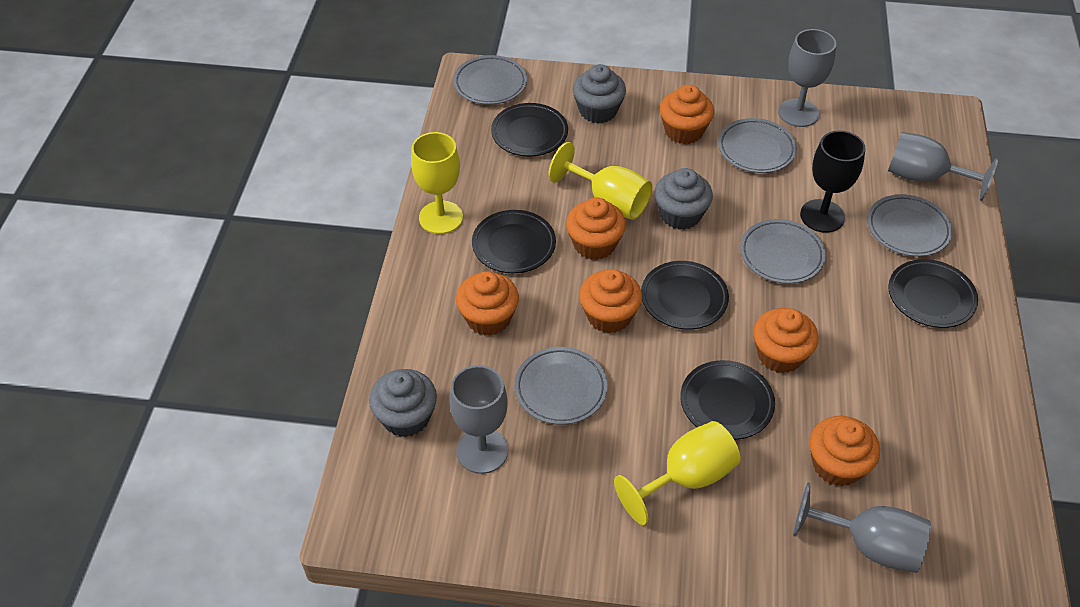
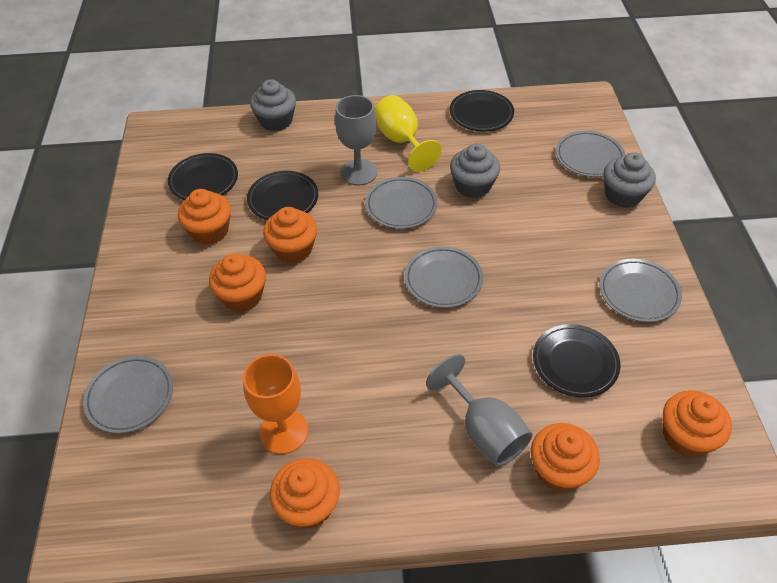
black goblet: [800,131,866,233] = 1 -> none = 0
black plate: [472,210,556,273] [491,103,568,157] [641,261,729,330] [680,360,775,440] [888,259,978,328] = 5 -> [168,153,238,200] [247,171,318,220] [450,90,514,132] [533,324,620,397] = 4
grey goblet: [449,365,508,474] [778,29,836,127] [793,483,931,573] [888,132,998,201] = 4 -> [335,95,378,186] [426,354,533,466] = 2
orange goblet: none = 0 -> [243,354,308,454] = 1
yellow goblet: [411,132,463,234] [548,142,652,220] [614,421,740,525] = 3 -> [375,95,442,172] = 1

